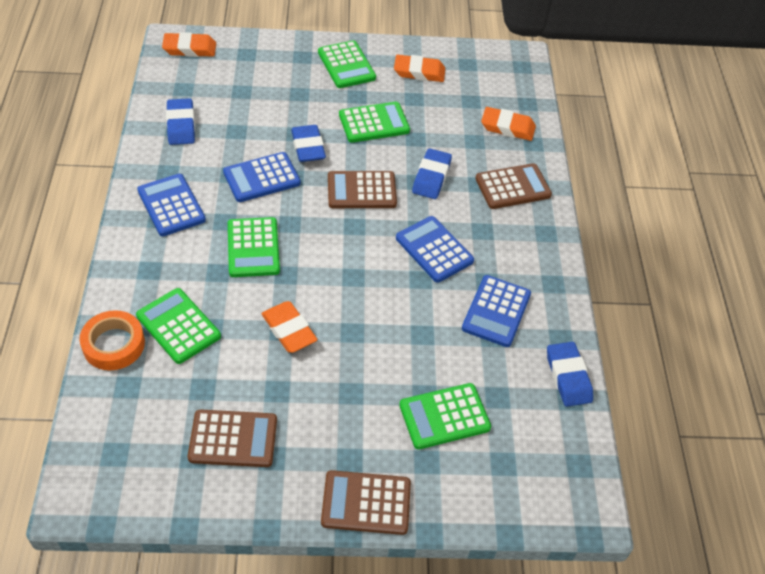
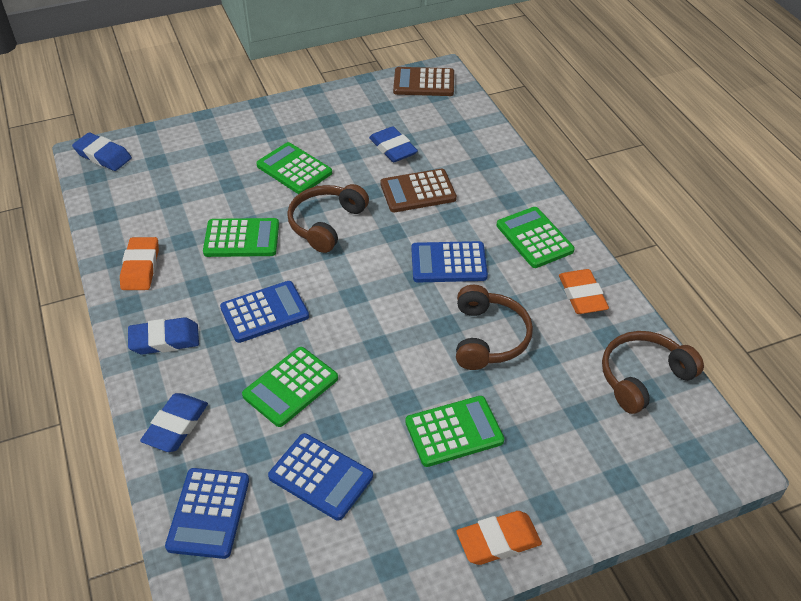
brown calculator: [188,409,277,467] [321,470,411,535] [328,171,397,208] [475,163,552,209] = 4 -> [380,169,457,212] [393,67,454,96] = 2
brown headphones: none = 0 -> [287,184,369,253] [456,285,533,370] [602,331,704,414] = 3
orange eraser: [162,32,216,57] [261,301,318,353] [394,55,445,82] [481,107,536,141] = 4 -> [120,237,159,290] [456,511,542,565] [559,269,609,314] = 3
orange tape: [80,310,145,370] = 1 -> none = 0

